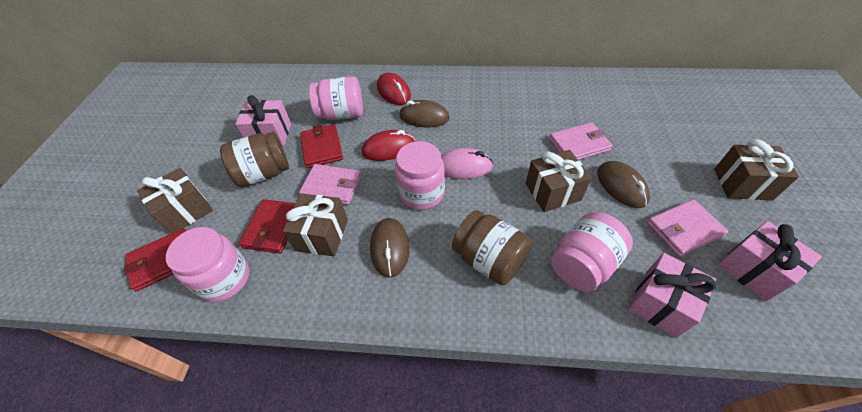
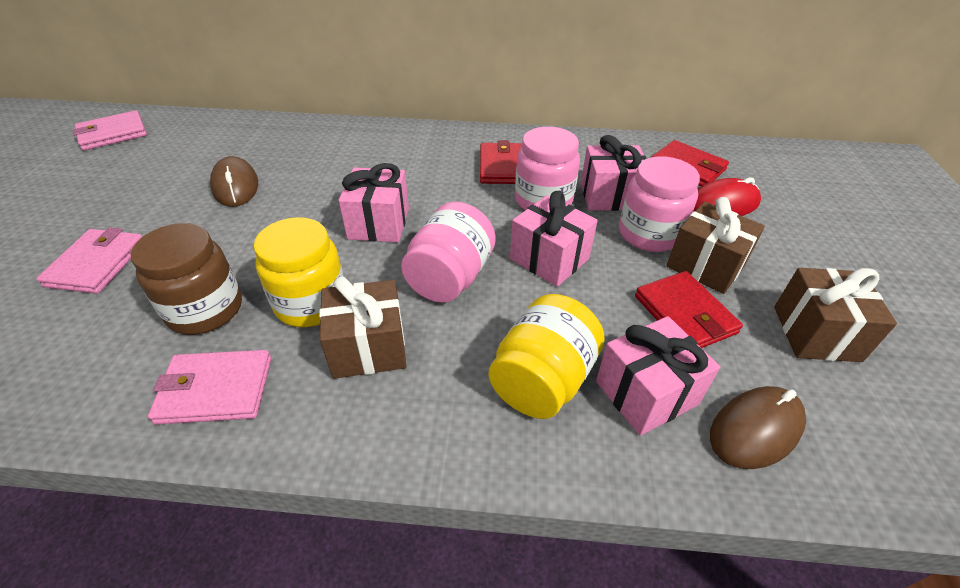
brown gift: [137,168,213,234] [283,194,348,256] [526,150,592,212] [714,139,799,201] = 4 -> [319,276,406,379] [666,197,765,294] [774,268,897,362] = 3
brown jar: [220,132,289,187] [452,210,532,285] = 2 -> [131,223,242,335] = 1
brown mouse: [370,218,410,278] [399,100,449,128] [597,161,650,208] = 3 -> [210,156,258,207] [710,386,806,469] = 2
pink gift: [235,95,291,146] [628,253,716,338] [717,221,822,302] = 3 -> [338,163,409,242] [510,191,598,287] [581,135,647,211] [596,316,720,436] = 4
pink jar: [166,227,250,302] [309,76,363,120] [395,141,445,210] [551,212,633,292] = 4 -> [401,202,496,303] [515,127,580,210] [619,156,700,252] = 3
pink mouse: [441,148,493,179] = 1 -> none = 0
red mouse: [362,130,415,161] [377,73,411,105] = 2 -> [693,177,761,216] = 1
yellow jar: none = 0 -> [254,217,344,327] [488,294,605,419] = 2

